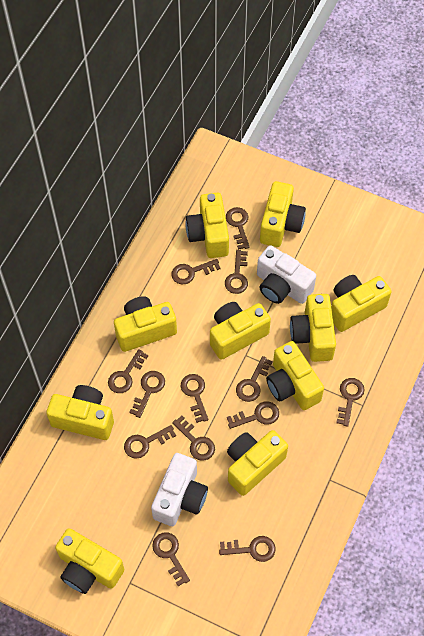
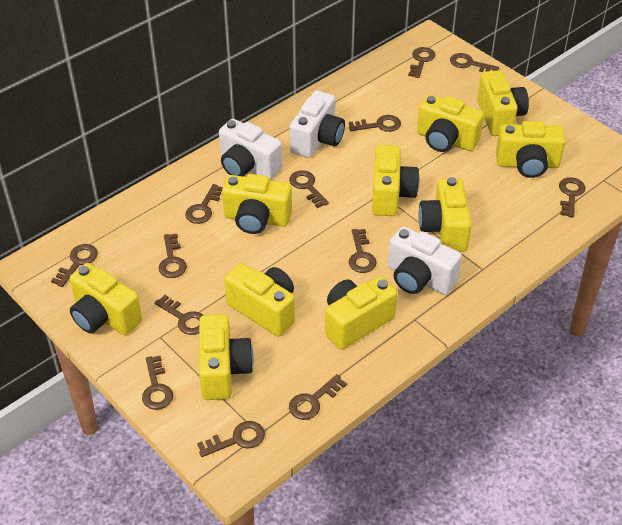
white camera: [151,453,208,526] [257,245,316,304] = 2 -> [219,119,282,180] [290,91,345,158] [388,226,462,295] = 3

